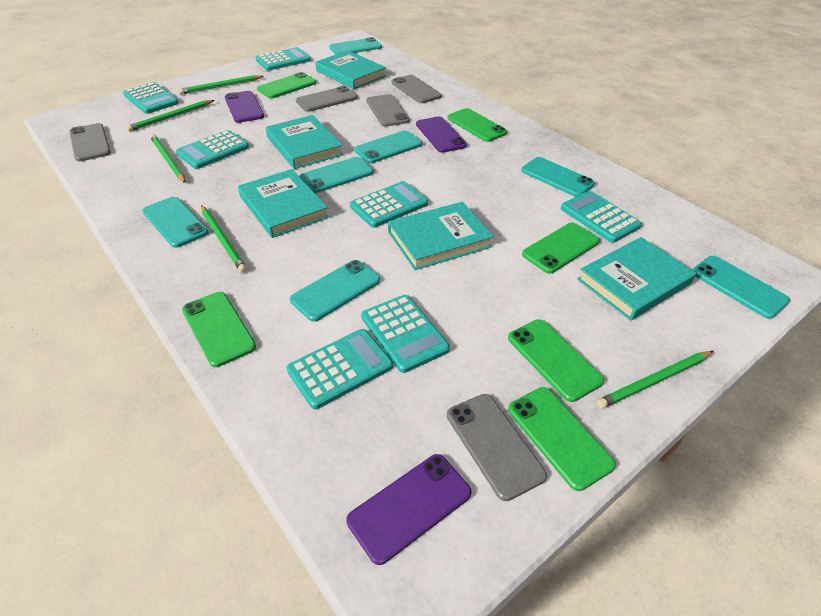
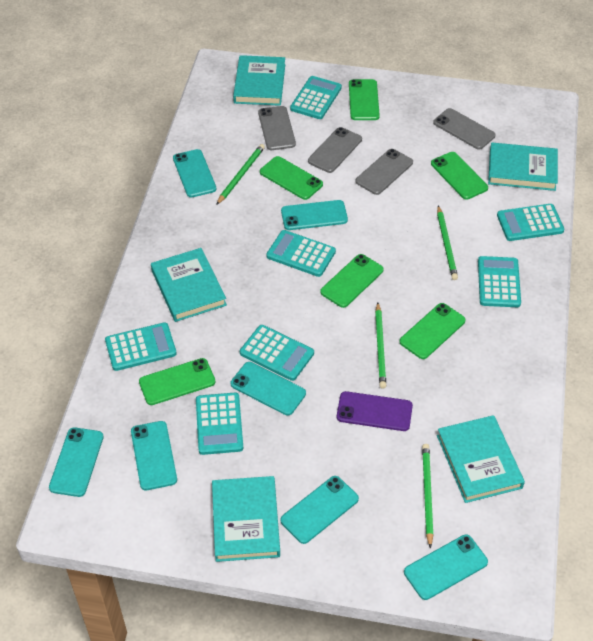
green pencil: [126,100,214,132] [150,134,186,183] [178,75,263,94] [201,205,247,273] [596,351,713,409] = 5 -> [216,144,265,205] [375,303,386,388] [422,444,433,548] [437,206,458,280] = 4
grey phone: [69,123,111,161] [296,86,357,112] [366,94,410,127] [391,75,442,103] [447,394,547,501] = 5 -> [258,106,296,150] [308,127,362,173] [355,149,413,195] [433,108,496,150] = 4
purple phone: [225,91,264,123] [346,454,472,565] [416,116,467,153] = 3 -> [337,391,413,431] = 1

